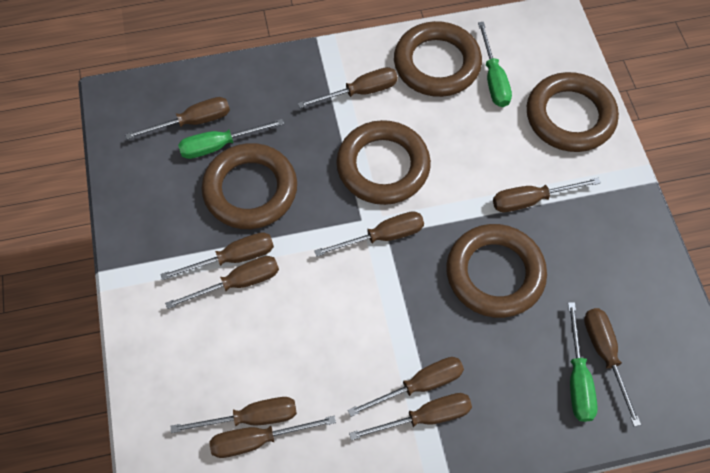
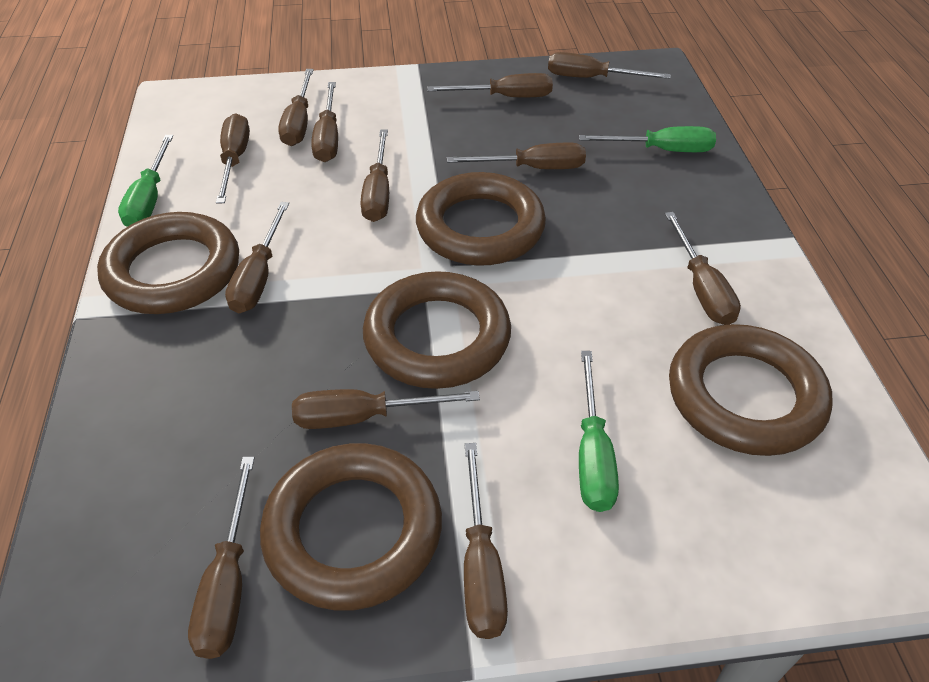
brown screwdriver: [125,97,230,140] [160,232,274,280] [165,256,279,309] [171,397,297,433] [209,416,336,458] [298,67,398,108] [314,211,424,257] [348,357,464,417] [349,393,472,440] [493,178,601,212] [584,308,641,427] = 11 -> [188,457,255,659] [216,113,250,204] [225,202,289,313] [278,69,313,146] [292,389,480,429] [311,82,338,162] [360,130,389,222] [427,73,553,97] [447,142,586,169] [464,443,508,639] [548,52,671,79] [665,212,741,325] = 12

